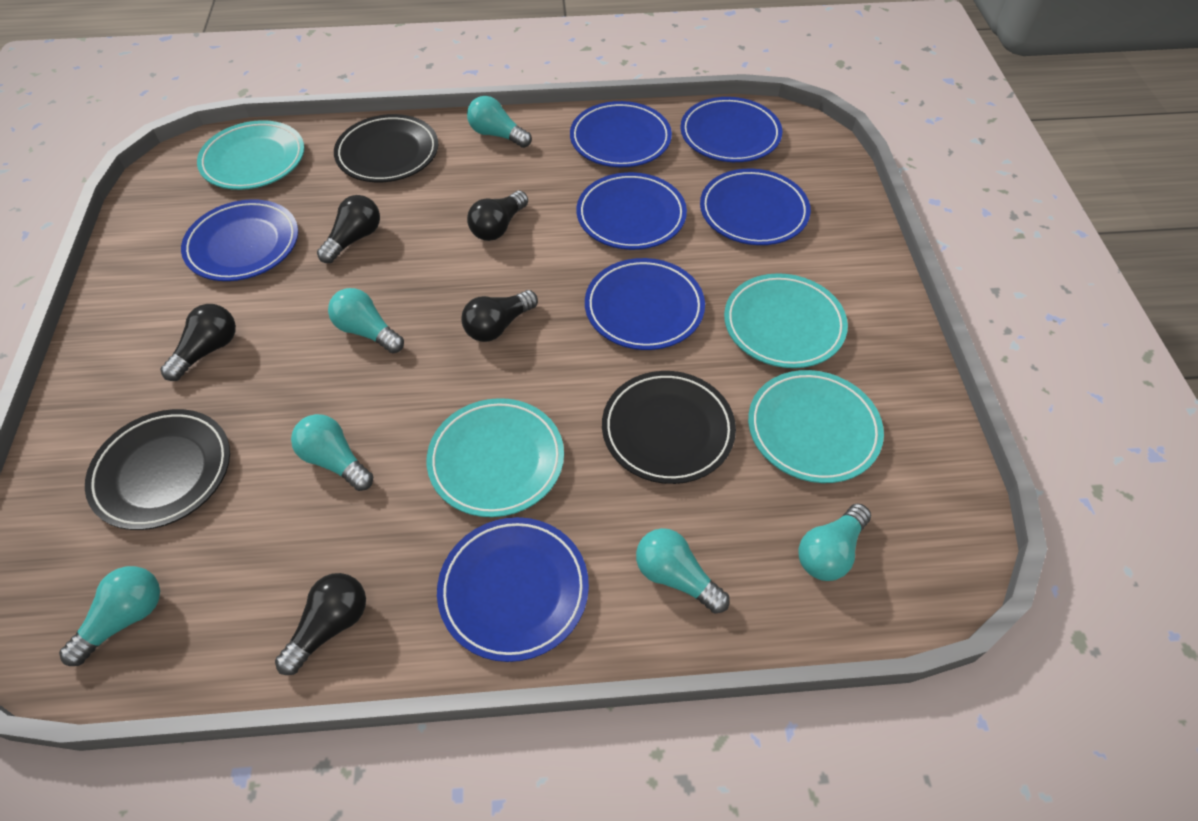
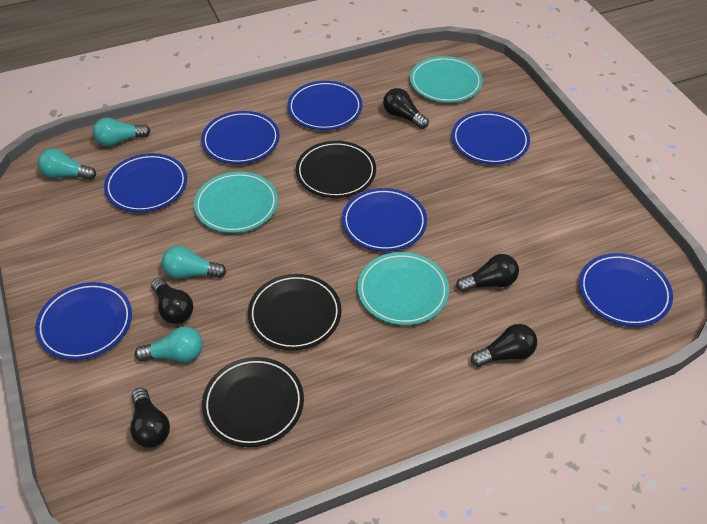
turquoise light bulb: [59,566,160,666] [291,414,373,491] [328,288,404,353] [467,96,532,148] [636,528,730,614] [798,503,871,581] = 6 -> [38,148,96,180] [93,118,151,146] [135,327,203,362] [162,246,226,279] = 4
turquoise plate: [197,120,304,190] [427,398,564,517] [724,273,848,368] [748,370,884,483] = 4 -> [194,172,278,233] [358,252,449,325] [410,56,483,103] = 3

